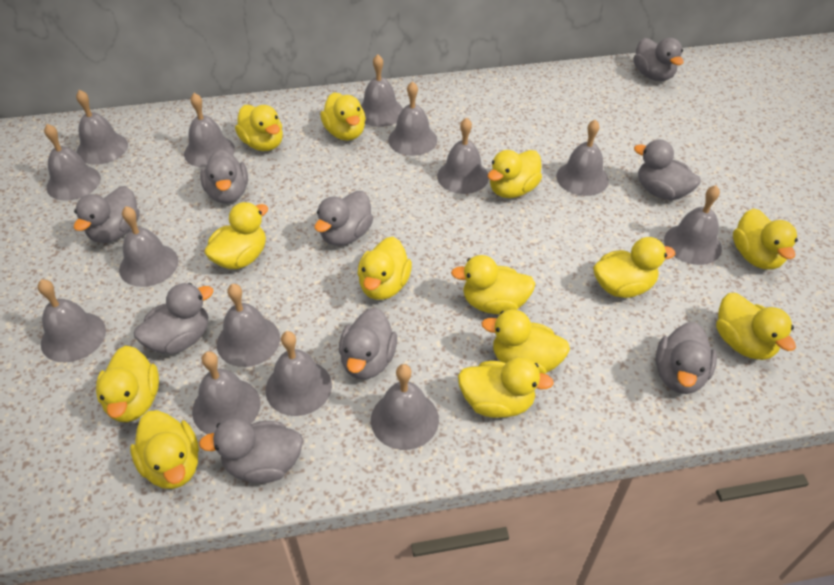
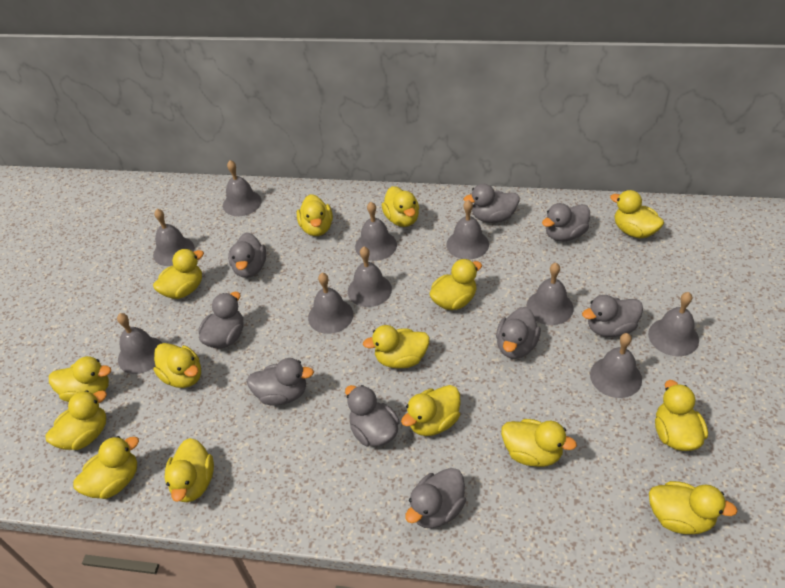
grey bell: [38,279,106,363] [44,124,101,201] [76,90,128,165] [119,206,178,287] [184,93,235,168] [192,351,260,434] [217,284,280,367] [266,331,332,416] [361,54,403,127] [371,364,439,450] [388,81,437,156] [437,117,489,194] [556,120,609,196] [664,185,722,265] = 14 -> [117,313,162,374] [153,209,195,266] [223,160,262,216] [308,273,353,334] [348,247,392,307] [355,202,397,261] [446,200,489,260] [526,263,574,325] [590,333,642,398] [648,292,699,356] = 10
yellow duck: [96,345,159,422] [130,410,199,489] [204,202,268,269] [235,105,283,151] [320,92,366,141] [357,237,412,300] [451,255,536,315] [458,357,554,418] [482,309,570,374] [488,150,542,198] [593,237,675,298] [716,293,796,360] [733,208,798,269] = 13 -> [45,390,107,450] [49,356,111,402] [73,436,139,499] [153,249,204,299] [154,343,201,388] [165,438,214,502] [297,194,333,236] [363,325,430,368] [381,186,419,227] [401,385,461,436] [429,259,482,310] [501,419,577,467] [610,190,664,239] [649,481,737,534] [655,380,708,451] = 15

